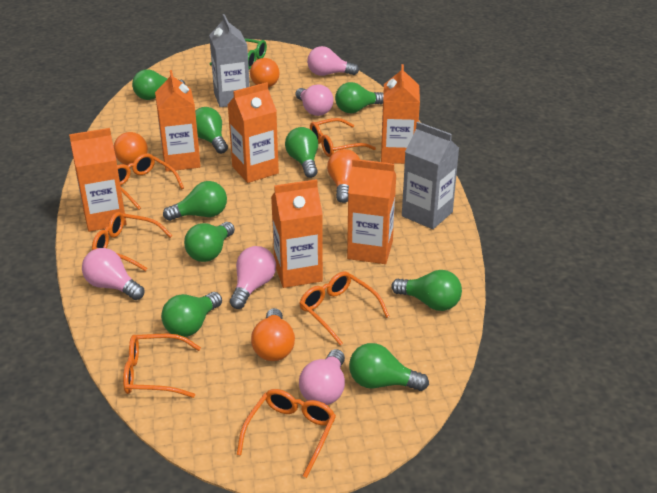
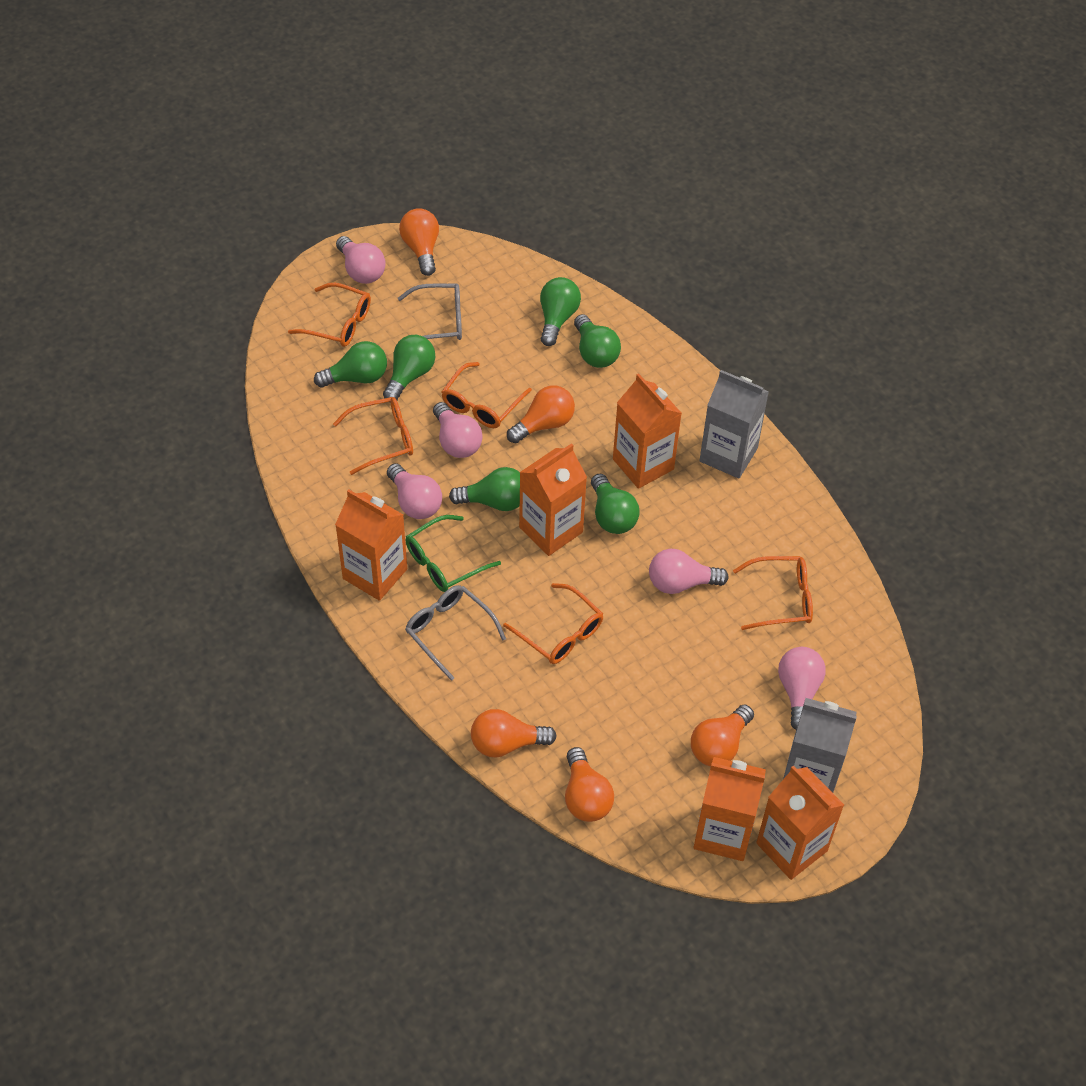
green light bulb: [132,69,186,100] [161,292,222,337] [163,181,227,221] [184,222,235,262] [195,107,228,154] [285,127,318,178] [335,82,383,113] [349,343,429,391] [391,270,462,311] = 9 -> [314,341,387,387] [383,335,435,400] [449,467,520,511] [540,277,581,346] [574,314,621,368] [591,473,640,534] = 6
grey glasses: none = 0 -> [398,284,462,340] [405,585,506,681] = 2
orange carton: [69,128,127,232] [155,70,201,172] [227,82,279,183] [271,179,323,288] [347,159,396,264] [381,64,420,164] = 6 -> [335,490,407,601] [519,443,587,556] [613,373,682,489] [693,757,766,861] [756,765,844,880] = 5
orange glasses: [92,212,172,271] [117,153,184,210] [123,334,201,398] [237,389,336,478] [300,272,390,346] [310,118,376,157] = 6 -> [288,283,371,347] [333,397,413,475] [442,362,532,428] [503,583,603,664] [733,556,813,630] = 5
orange light bulb: [114,132,148,165] [250,58,279,88] [251,308,295,361] [327,149,360,203] = 4 -> [399,208,439,276] [471,709,557,758] [507,385,575,443] [565,747,614,822] [691,705,754,766] = 5

